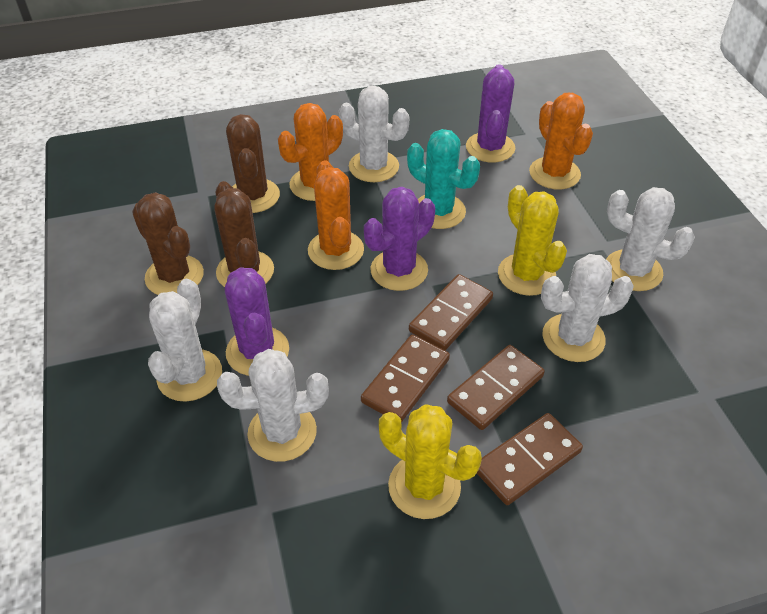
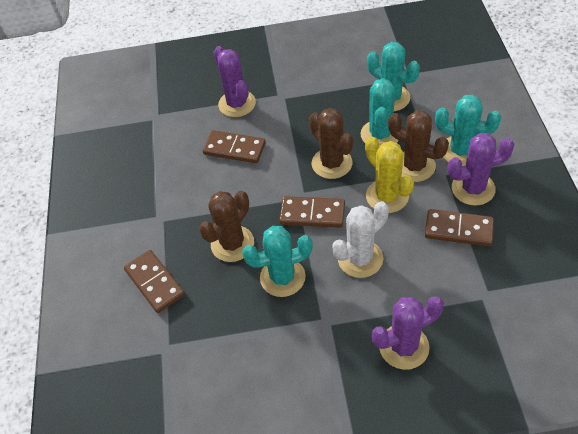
orange cactus: [278,103,343,201] [308,160,364,270] [529,93,593,189] = 3 -> none = 0
turquoise cactus: [407,129,480,229] = 1 -> [242,226,313,297] [361,78,399,148] [367,42,420,111] [435,95,501,166] = 4
white cactus: [148,279,222,402] [217,349,329,462] [339,86,409,182] [541,254,634,362] [606,187,695,291] = 5 -> [332,201,389,278] = 1
yellow cactus: [379,404,482,519] [498,185,567,296] = 2 -> [365,137,414,213] = 1

